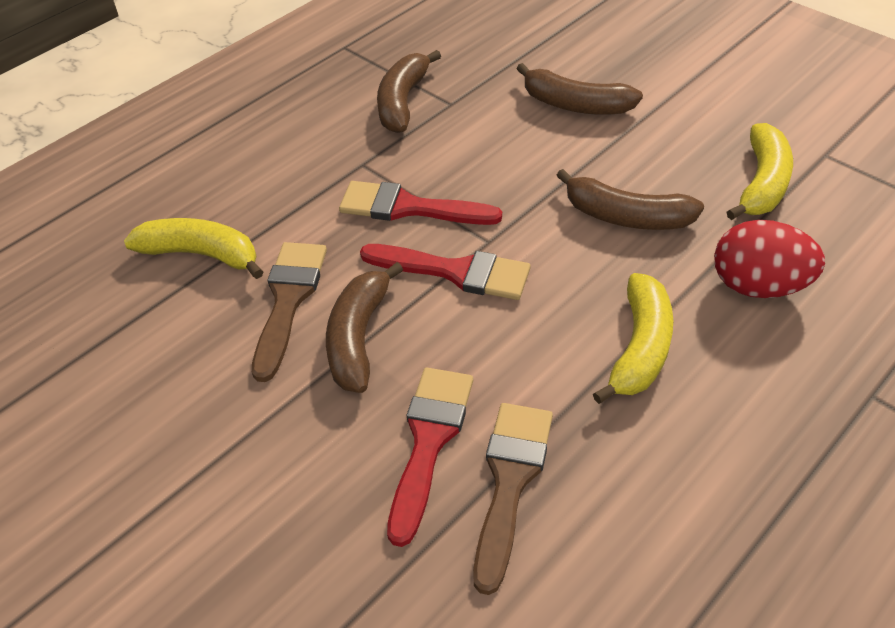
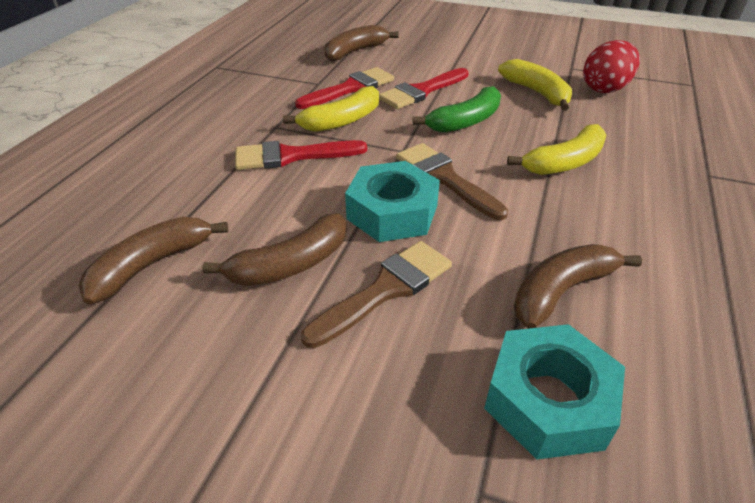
green banana: none = 0 -> [413,86,501,133] = 1
turquoise nut: none = 0 -> [345,161,440,242] [484,324,625,459] = 2

